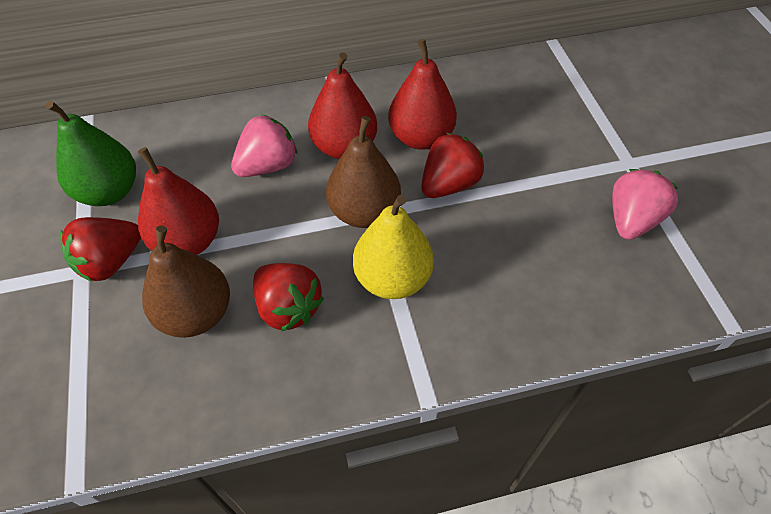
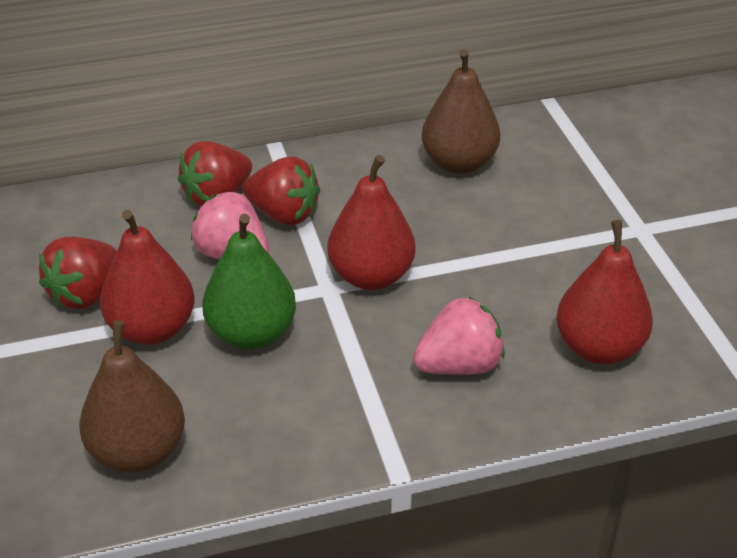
yellow pear: [353,195,434,299] = 1 -> none = 0

